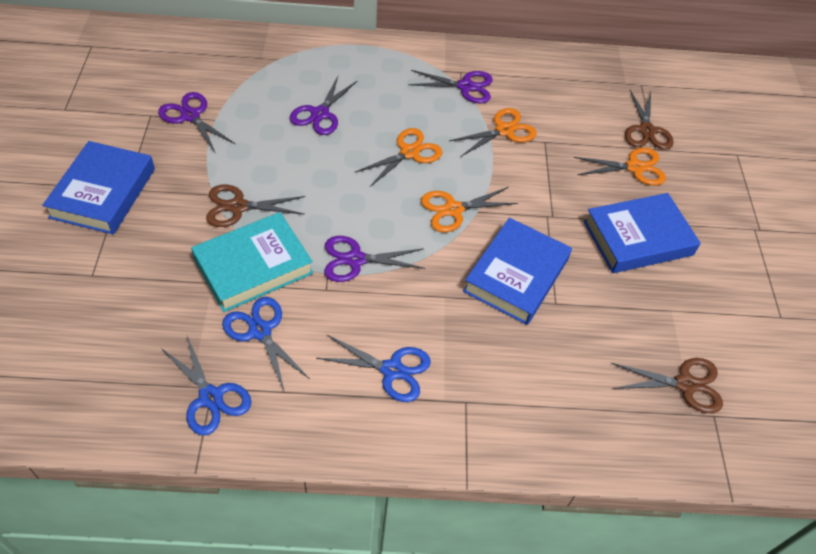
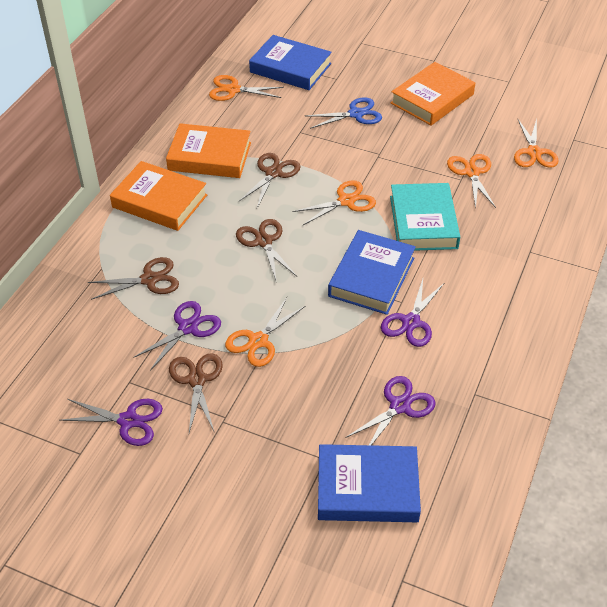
blue scissors: [161,336,251,436] [222,297,310,392] [316,335,431,402] = 3 -> [305,97,382,129] = 1
brown scissors: [206,185,305,227] [611,358,723,413] [625,90,674,150] = 3 -> [88,257,179,300] [169,354,223,433] [236,219,297,283] [238,153,301,208] = 4
orange book: none = 0 -> [110,161,207,231] [166,123,251,178] [391,62,475,125] = 3
orange scissors: [355,128,443,187] [421,187,518,232] [449,108,537,156] [574,148,666,185] = 4 -> [209,75,284,101] [225,297,305,367] [292,180,376,226] [447,154,496,209] [514,118,559,168] = 5

